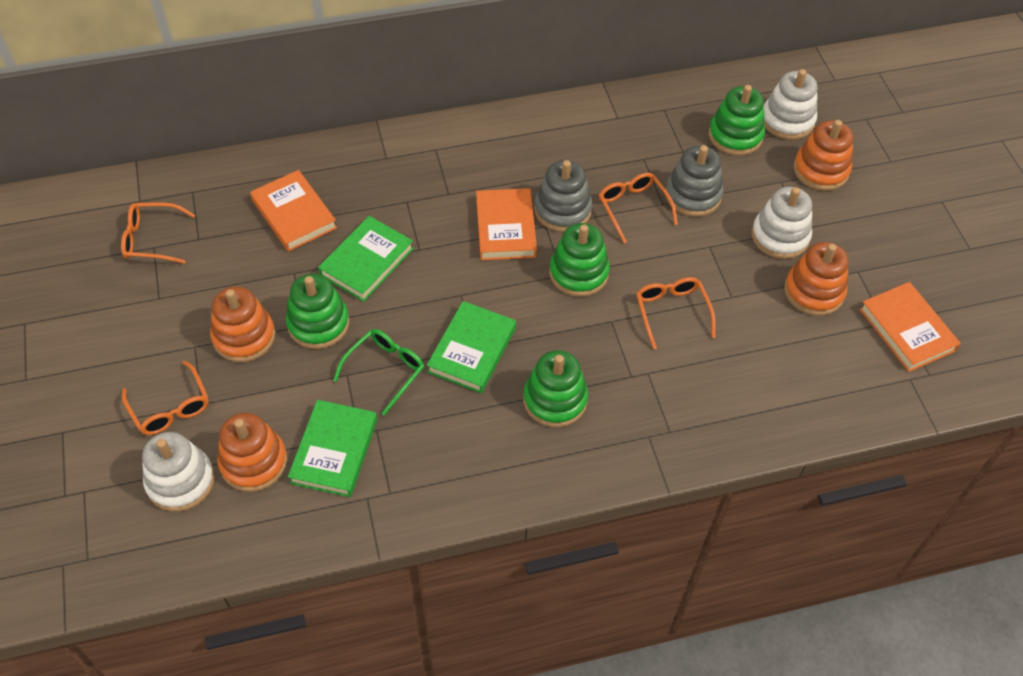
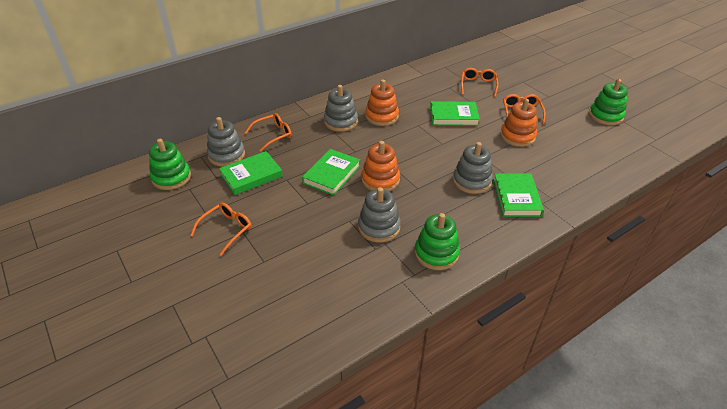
green book: [288,400,378,497] [318,216,414,302] [427,301,516,393] = 3 -> [219,151,283,195] [302,149,360,196] [430,101,480,126] [493,173,544,217] = 4
green glasses: [333,329,424,416] = 1 -> none = 0
green stacking toy: [286,273,350,349] [523,350,588,427] [549,223,610,297] [709,85,765,156] = 4 -> [149,139,191,190] [415,213,460,270] [589,79,628,125] = 3
grey stacking toy: [534,160,592,232] [665,145,723,217] = 2 -> [207,117,245,167] [324,85,358,132] [358,187,401,243] [453,142,493,194] = 4
orange book: [250,170,337,252] [476,188,537,260] [859,282,961,372] = 3 -> none = 0
orange stacking toy: [210,286,275,362] [217,413,287,492] [784,242,849,316] [794,120,853,191] = 4 -> [361,141,400,191] [365,80,399,126] [500,99,537,147] = 3
white stacking toy: [142,432,215,512] [752,187,812,259] [763,69,817,140] = 3 -> none = 0

